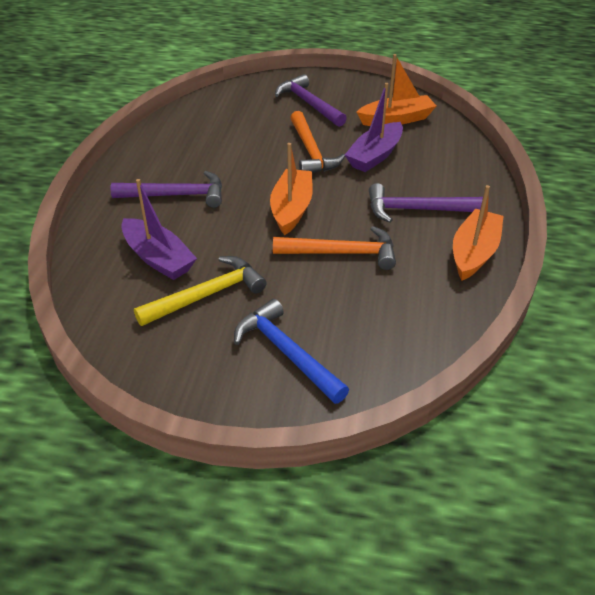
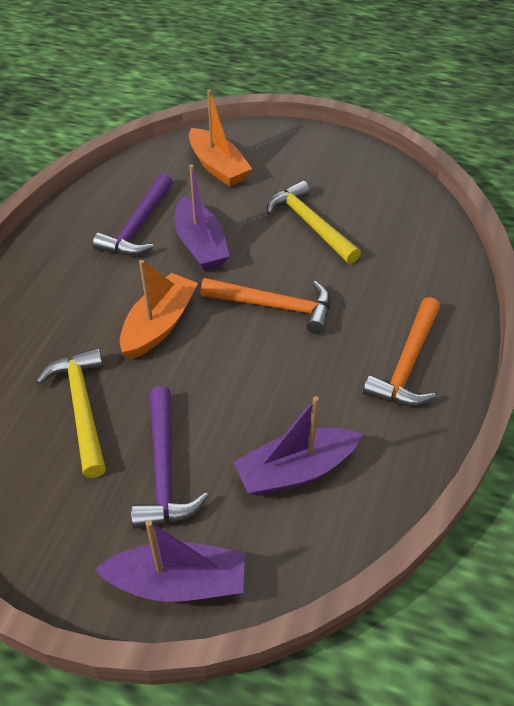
blue hammer: [234,299,349,404] = 1 -> none = 0
orange boat: [270,143,313,235] [357,54,436,126] [453,185,504,280] = 3 -> [120,260,198,359] [189,89,252,187] = 2
purple boat: [121,179,197,280] [345,83,403,172] = 2 -> [95,520,245,602] [174,164,230,271] [234,396,362,496] = 3
purple hammer: [110,171,222,208] [275,74,347,127] [369,183,483,223] = 3 -> [93,173,173,256] [131,386,209,529] = 2
yellow hammer: [134,256,267,326] = 1 -> [36,348,106,478] [267,180,361,264] = 2

